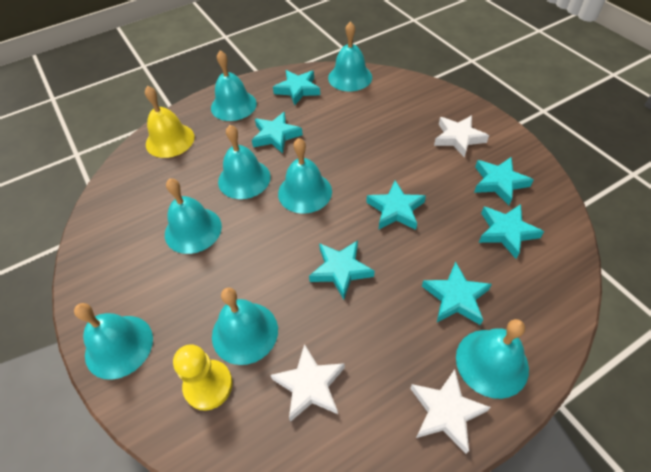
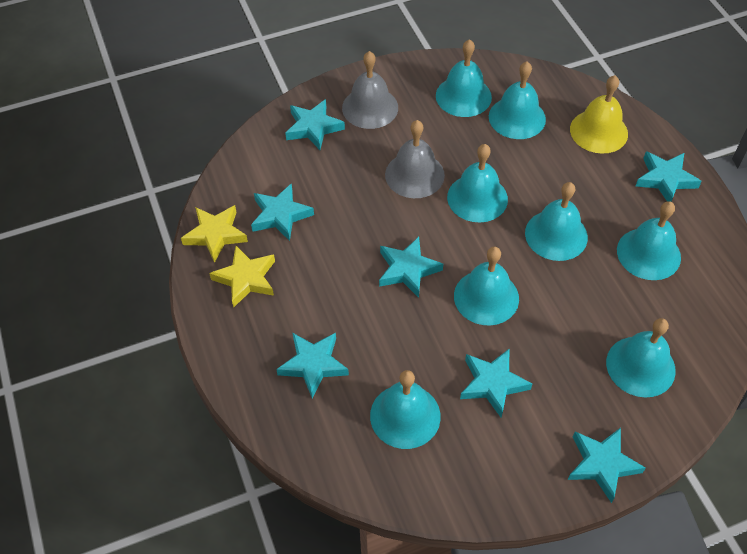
grey bell: none = 0 -> [342,51,398,129] [385,120,445,198] = 2
white star: [271,344,345,422] [410,369,491,454] [434,115,489,158] = 3 -> none = 0
yellow pawn: [173,344,233,411] = 1 -> none = 0
yellow star: none = 0 -> [181,205,248,263] [209,246,275,308] = 2

